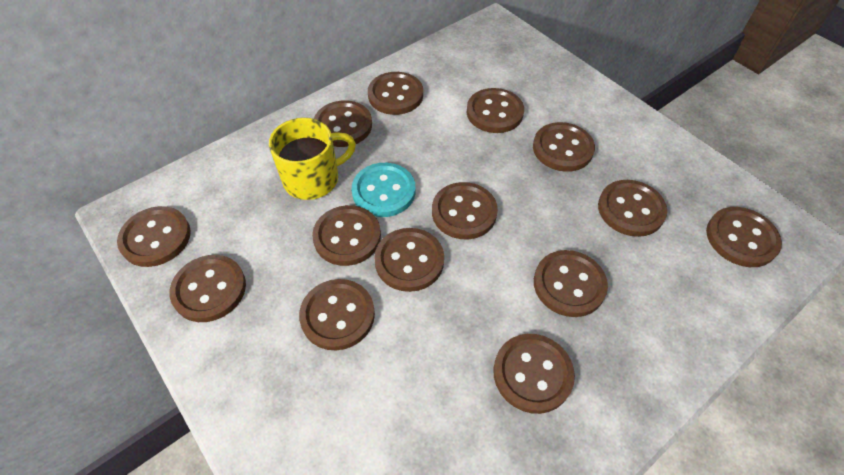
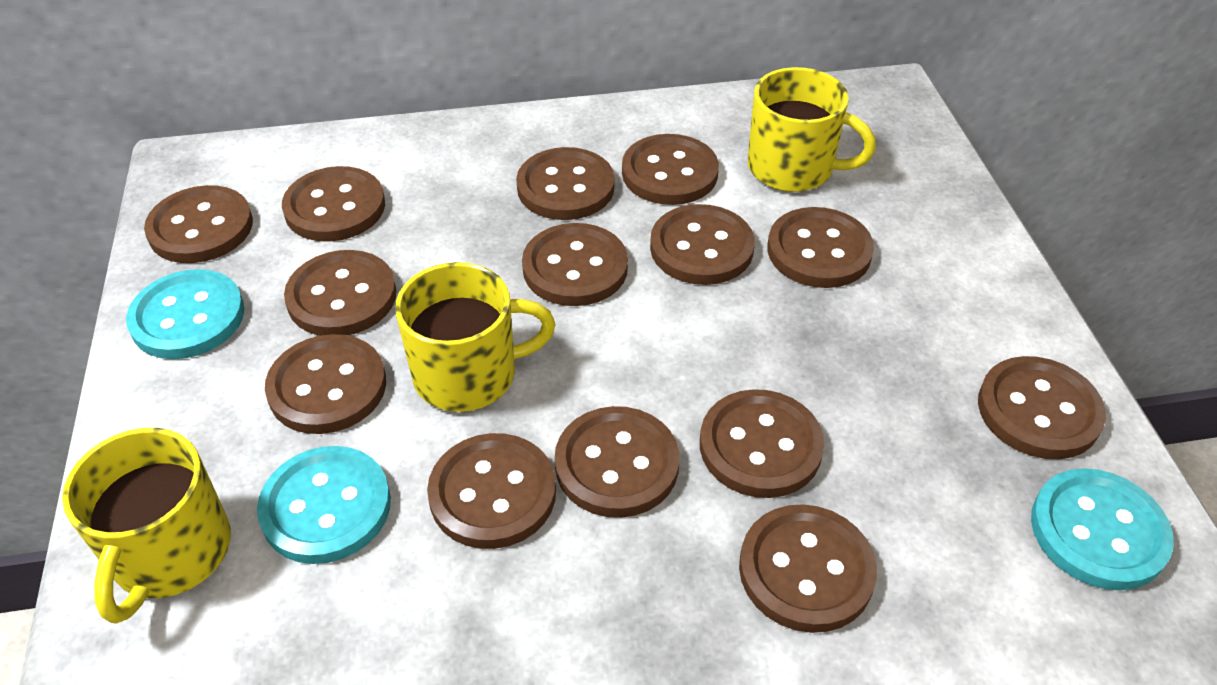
turquoise button: [352,163,416,217] = 1 -> [126,269,244,359] [257,446,391,564] [1031,468,1174,590] = 3
yellow mug: [269,118,356,200] = 1 -> [62,428,231,624] [395,262,556,412] [748,67,876,192] = 3

